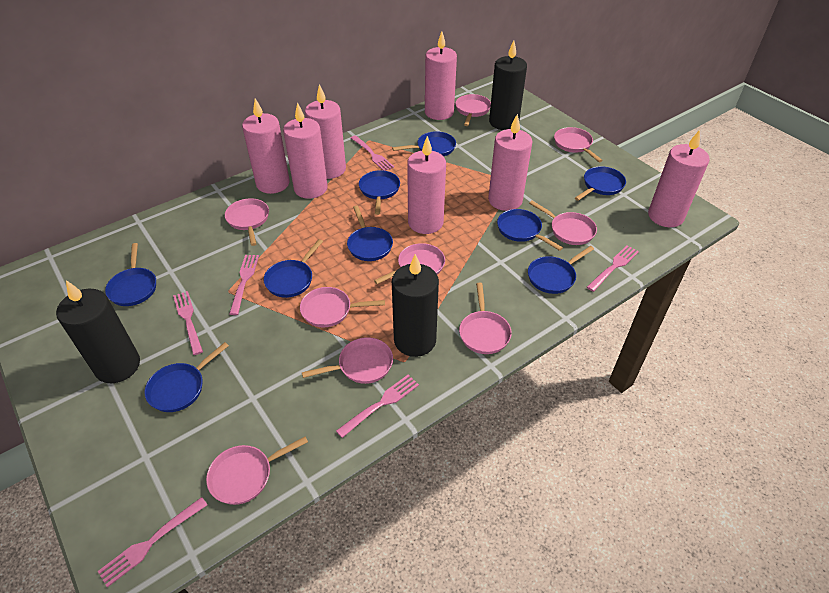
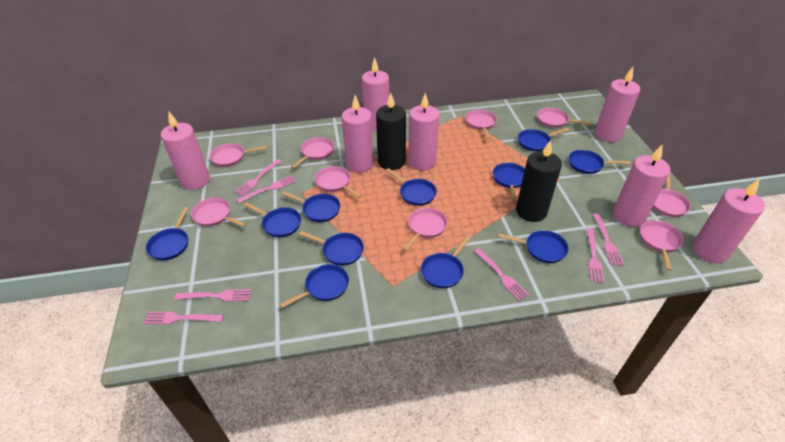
black candle: [56,280,140,383] [392,254,439,357] [489,41,527,130] = 3 -> [376,93,406,170] [516,140,562,222] = 2
blue pan: [105,243,156,306] [144,342,229,412] [264,239,323,298] [347,206,393,261] [359,170,400,215] [392,131,456,156] [497,209,563,251] [528,246,594,294] [575,166,626,201] = 9 -> [146,207,188,261] [244,202,301,237] [279,264,349,308] [282,191,340,222] [299,231,364,266] [386,168,437,206] [421,236,470,288] [493,163,525,202] [498,230,569,263] [518,128,569,151] [568,150,630,174] = 11
pink fork: [97,497,207,587] [173,291,203,355] [229,255,259,315] [336,375,419,438] [351,135,394,171] [587,245,639,292] = 6 -> [144,312,224,324] [174,289,252,302] [235,159,282,196] [236,175,296,203] [474,248,529,301] [586,228,605,283] [592,214,624,266] = 7

